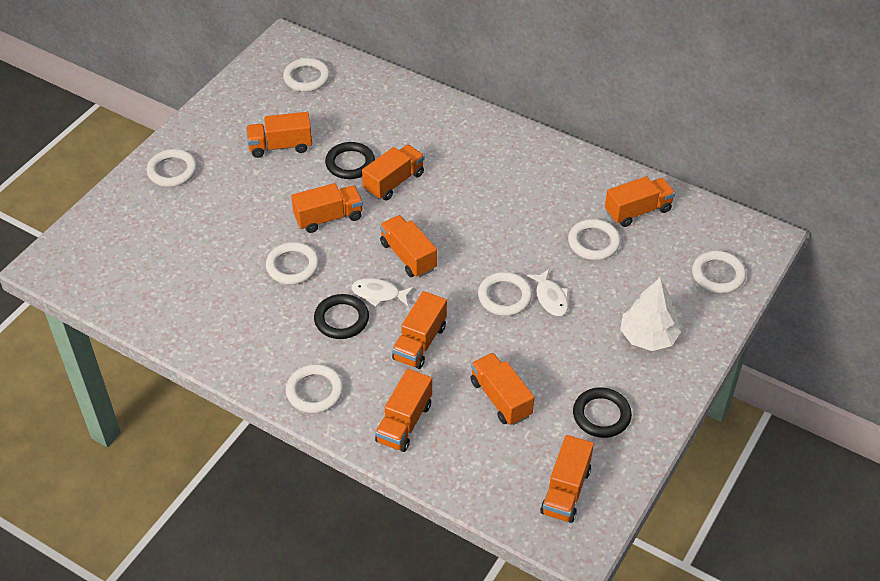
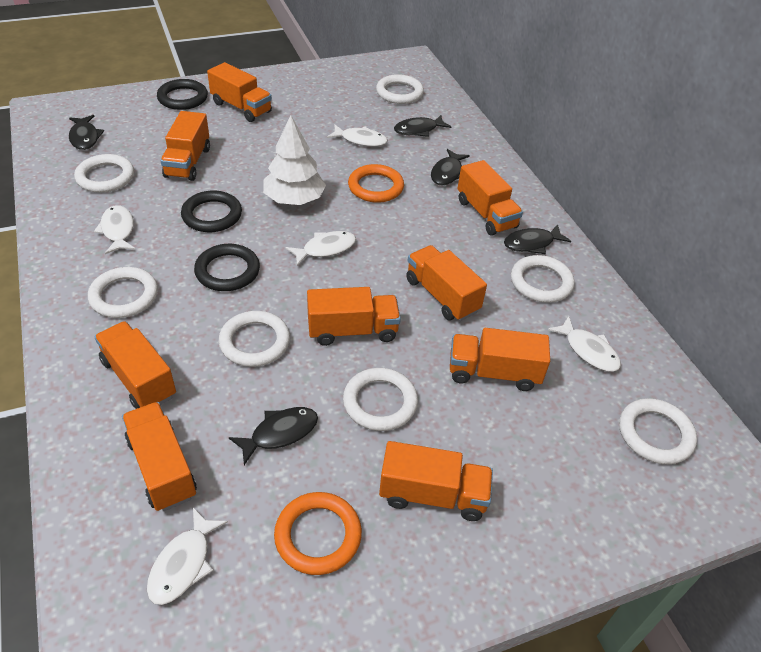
black fish: none = 0 -> [69,115,104,150] [229,407,318,465] [394,115,451,137] [431,149,470,186] [504,224,571,254] = 5
orange ring: none = 0 -> [274,492,362,575] [348,164,404,203] = 2
white fish: [351,278,414,307] [527,269,568,316] = 2 -> [94,205,136,254] [147,507,228,605] [286,231,356,266] [327,124,387,147] [548,316,621,372] = 5

